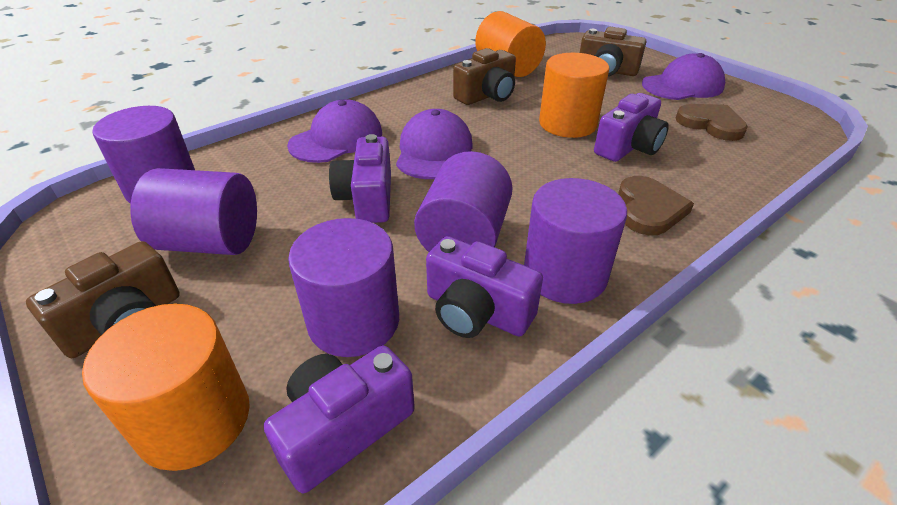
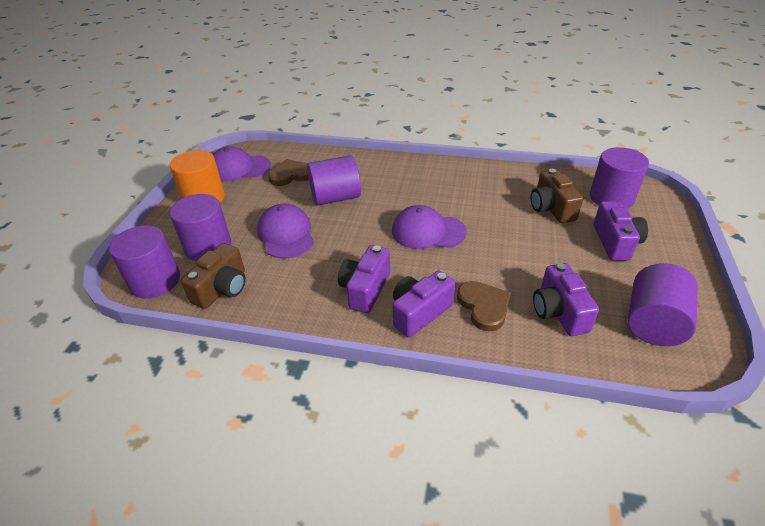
brown camera: [26,241,180,358] [453,48,516,105] [580,27,646,76] = 3 -> [181,243,246,309] [531,169,583,223] = 2
orange cylinder: [82,304,250,471] [475,11,546,77] [539,53,610,138] = 3 -> [170,150,225,203] = 1

